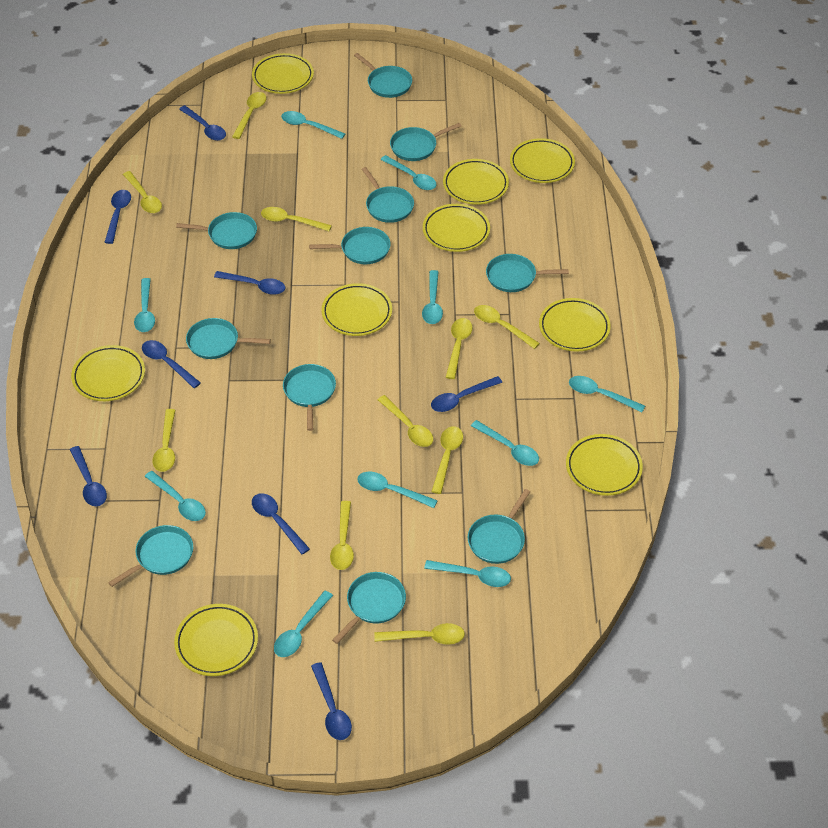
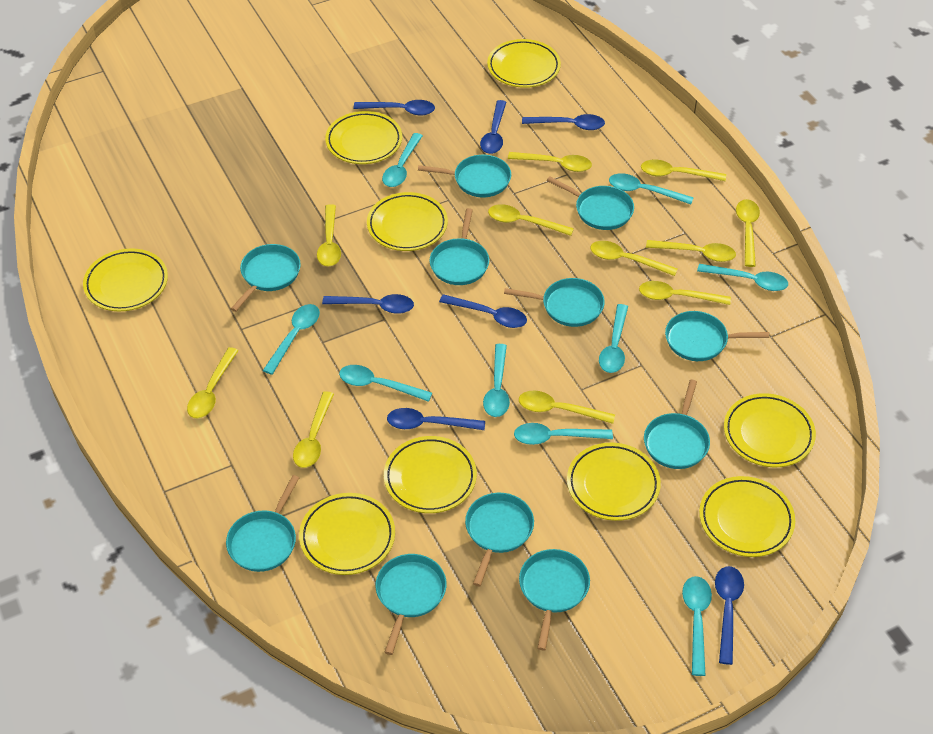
blue spoon: [70,446,107,506] [104,190,131,244] [142,340,201,388] [179,105,226,141] [214,271,286,295] [252,493,310,555] [311,662,352,740] [431,376,502,412] = 8 -> [322,294,414,314] [353,100,435,115] [387,408,485,430] [439,294,527,328] [480,100,506,154] [522,114,605,130] [715,566,744,665] = 7
turquoise spoon: [134,278,155,332] [145,471,206,521] [274,591,333,657] [281,111,345,139] [357,472,438,508] [380,155,437,190] [422,270,443,324] [424,560,511,587] [471,420,539,466] [569,376,645,413] = 10 -> [263,304,320,375] [339,365,432,402] [382,133,423,187] [483,344,510,417] [514,423,613,445] [599,304,628,373] [609,173,694,204] [682,576,712,676] [697,264,788,291] = 9
yellow spoon: [123,171,162,213] [153,409,175,472] [232,92,266,139] [261,207,332,231] [330,501,354,570] [374,623,465,645] [378,395,433,447] [432,426,463,494] [446,318,472,379] [474,305,540,349] = 10 -> [187,347,239,418] [293,391,334,468] [317,204,341,267] [488,204,574,236] [508,152,592,172] [519,391,615,424] [590,241,677,276] [639,281,731,305] [641,160,726,181] [646,240,736,262] [736,199,760,267] = 11

